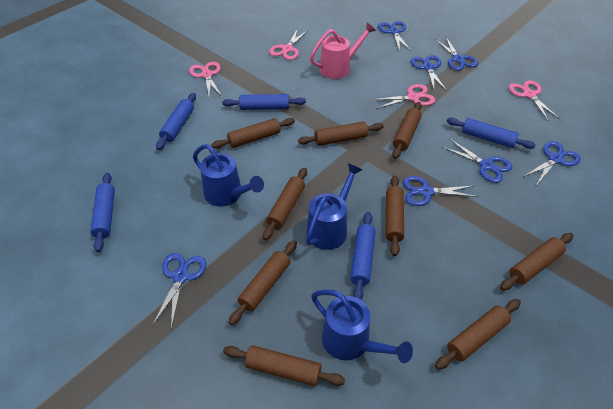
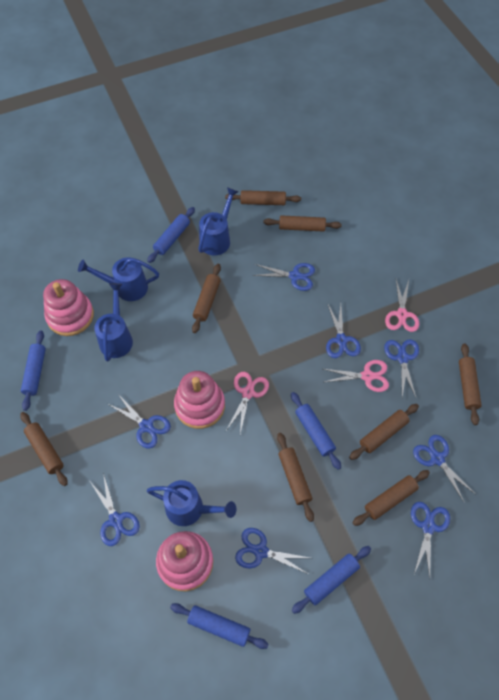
blue scissors: [152,253,206,328] [378,21,411,52] [403,176,479,206] [410,55,447,91] [435,37,478,70] [442,139,512,183] [523,141,581,186] = 7 -> [91,473,140,546] [108,394,171,448] [235,528,310,574] [253,263,315,291] [326,304,361,358] [384,340,419,397] [411,502,450,578] [413,435,475,503] = 8
blue watering can: [193,144,264,206] [306,163,363,250] [311,290,413,363] = 3 -> [78,257,159,301] [94,283,133,362] [147,480,237,526] [198,187,238,256] = 4
brown rolling pin: [212,118,295,149] [223,345,345,386] [229,240,297,325] [263,168,307,240] [298,122,383,146] [385,175,404,256] [392,102,422,159] [435,299,521,370] [500,233,573,290] = 9 -> [20,412,68,486] [192,264,221,333] [225,190,301,205] [264,215,342,232] [277,433,314,522] [349,404,419,460] [353,470,430,526] [459,343,482,425] = 8
pink scissors: [189,62,222,97] [269,28,308,60] [371,84,435,109] [509,80,560,120] = 4 -> [226,372,269,434] [324,360,389,392] [385,280,419,332] = 3
pink stacking toy: none = 0 -> [43,279,94,336] [156,531,213,591] [174,371,225,429] = 3
pink watering can: [310,22,376,79] = 1 -> none = 0

